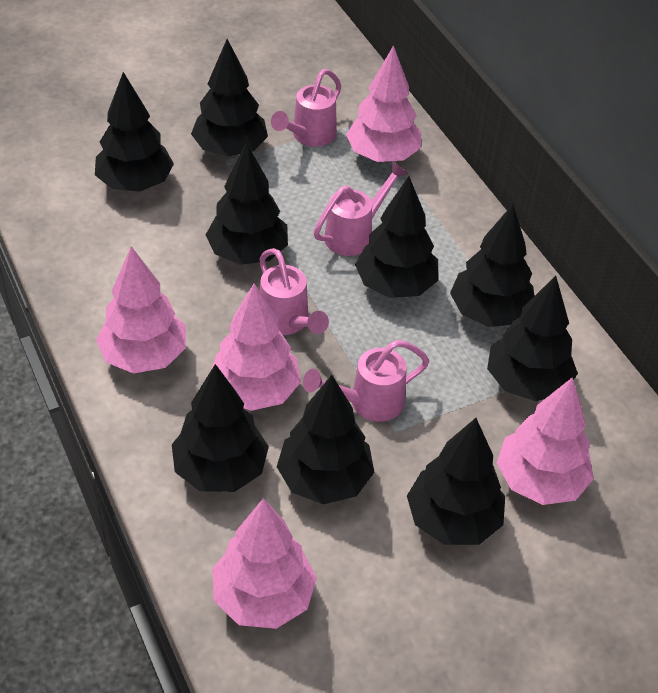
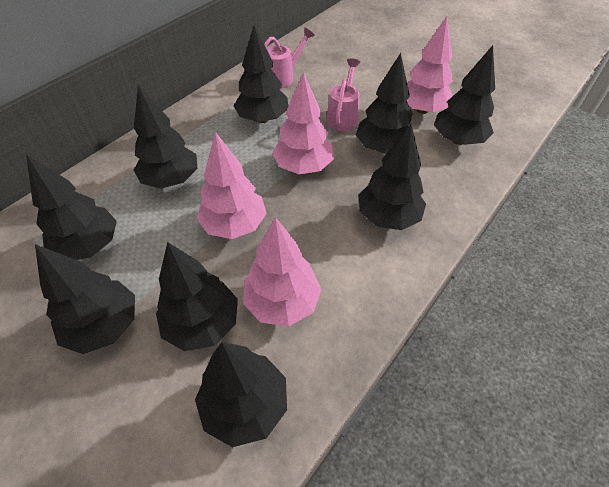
pink tree: [96,246,186,374] [211,283,301,411] [212,498,317,629] [346,45,421,162] [497,377,594,505] = 5 -> [197,132,267,239] [243,217,322,326] [272,72,334,174] [407,16,453,114] = 4
pink watering can: [259,248,329,335] [271,69,341,147] [303,340,429,422] [314,161,408,256] = 4 -> [264,27,315,88] [326,58,360,131] = 2

